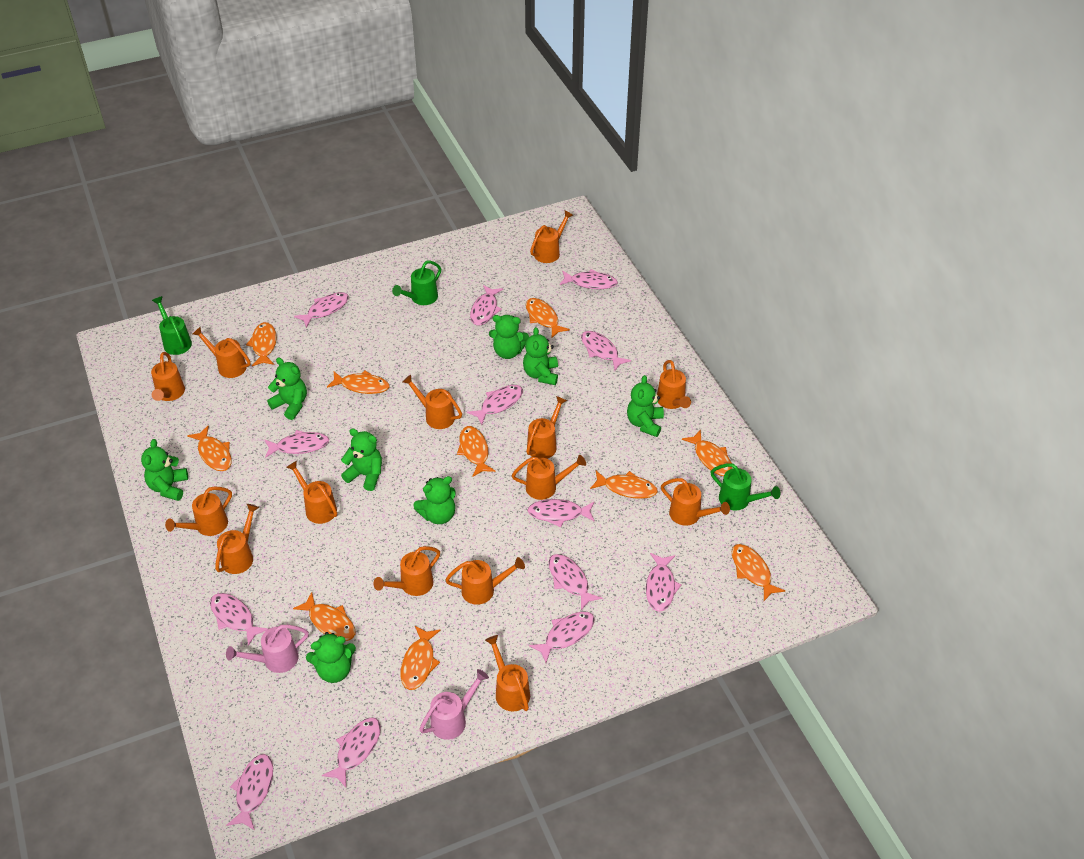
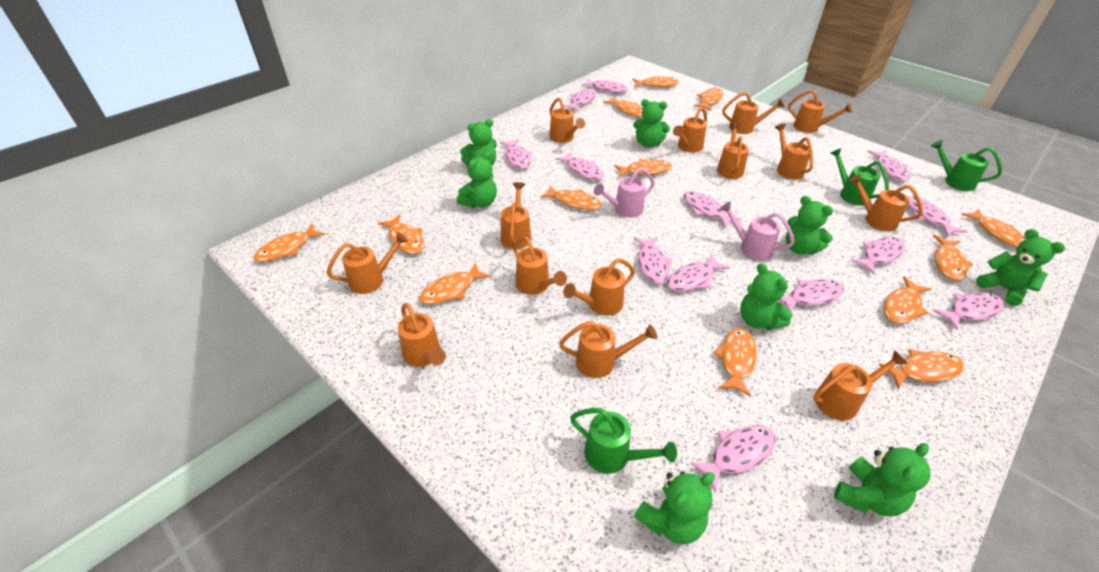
orange fish: [187,426,231,471] [246,322,277,366] [293,592,355,641] [327,371,390,394] [401,626,440,690] [457,426,496,477] [526,298,570,338] [590,471,658,499] [682,429,733,476] [732,544,785,601] = 10 -> [254,224,325,262] [378,214,424,254] [419,262,491,304] [540,185,602,210] [603,96,643,117] [614,159,672,177] [632,76,679,87] [694,87,723,111] [713,328,757,397] [878,349,964,389] [884,276,931,324] [933,235,973,281] [961,208,1027,248] = 13

